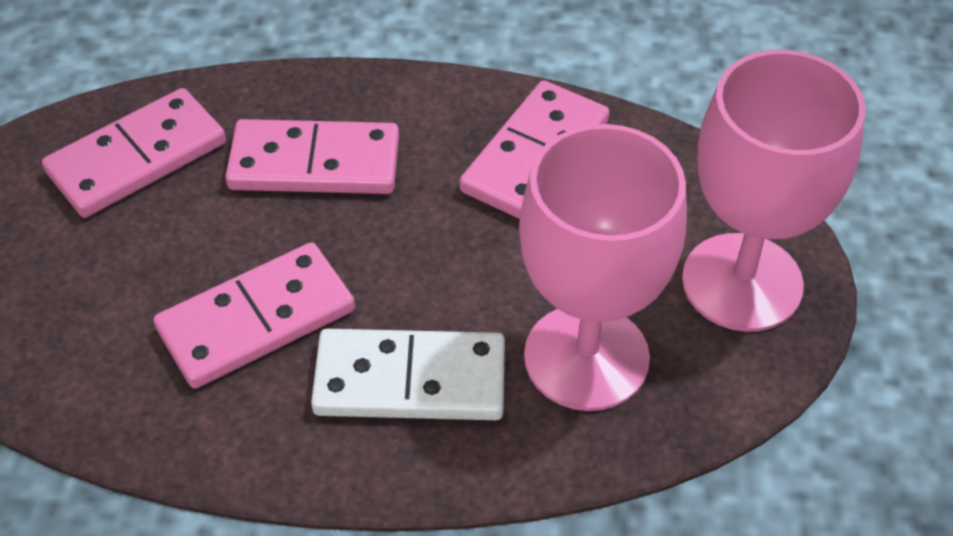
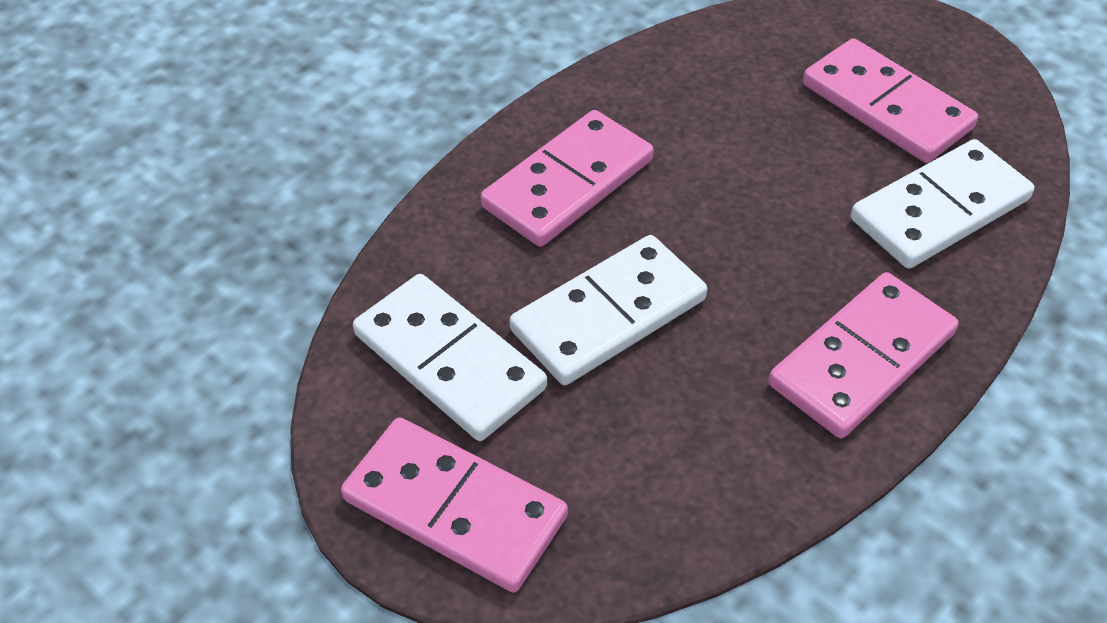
pink goblet: [519,124,687,411] [682,50,865,332] = 2 -> none = 0
white domino: [311,329,505,420] = 1 -> [353,274,547,441] [510,235,707,385] [851,139,1035,269] = 3

